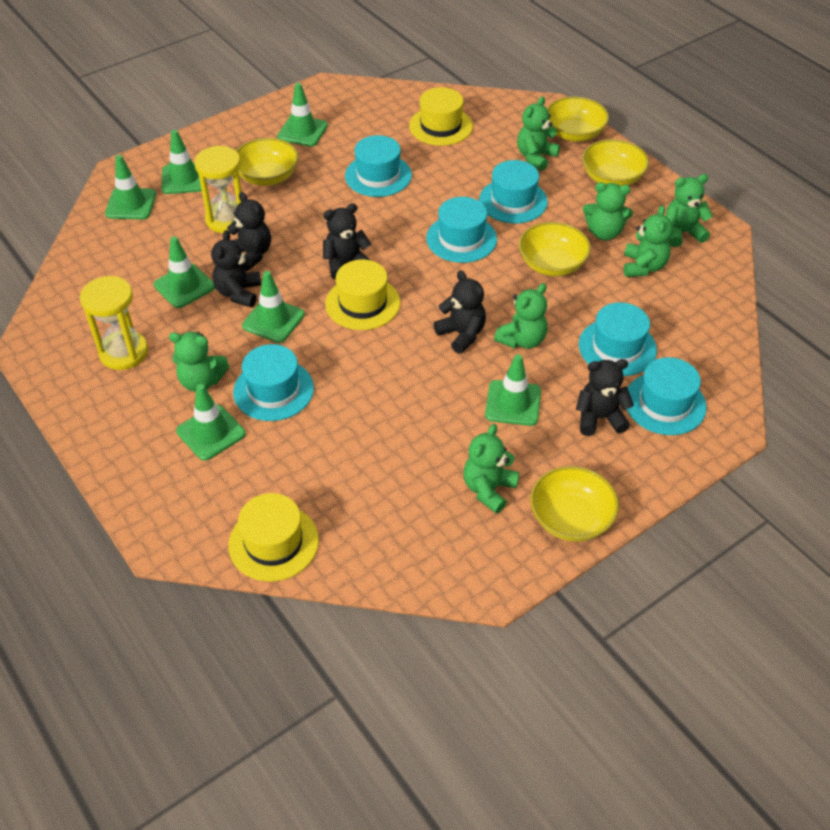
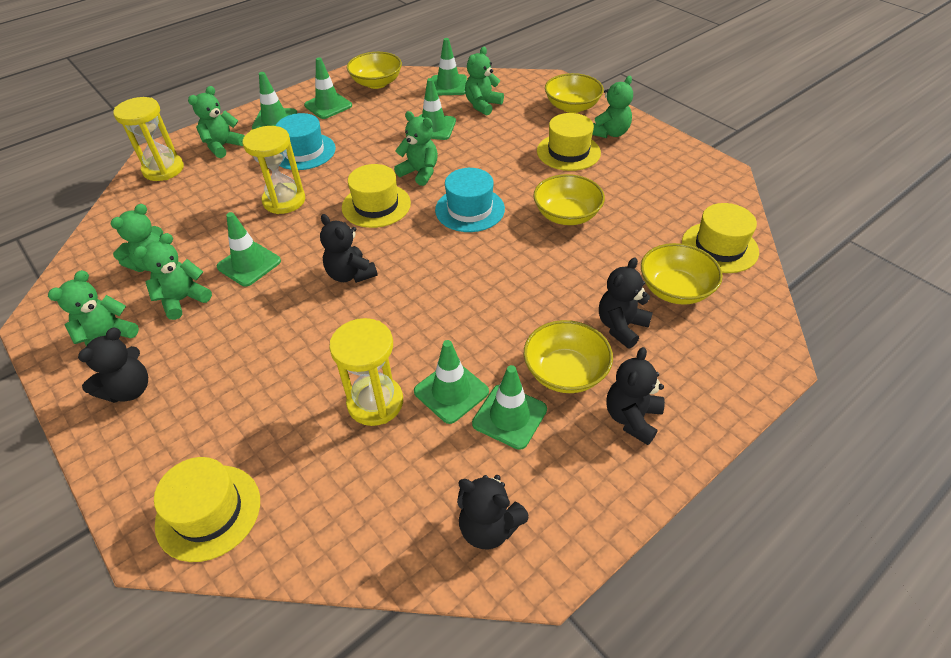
turquoise hat: [233,344,314,421] [345,135,412,197] [426,197,497,263] [479,160,548,223] [579,302,657,376] [627,357,707,435] = 6 -> [276,113,336,170] [435,168,505,232] = 2
yellow hat: [228,493,319,582] [325,259,400,330] [409,87,473,146] = 3 -> [154,457,260,562] [342,164,411,228] [537,113,601,171] [682,203,759,273] = 4
yellow hourglass: [80,276,148,370] [194,145,242,233] = 2 -> [114,97,184,181] [243,126,305,214] [329,318,403,426] = 3

